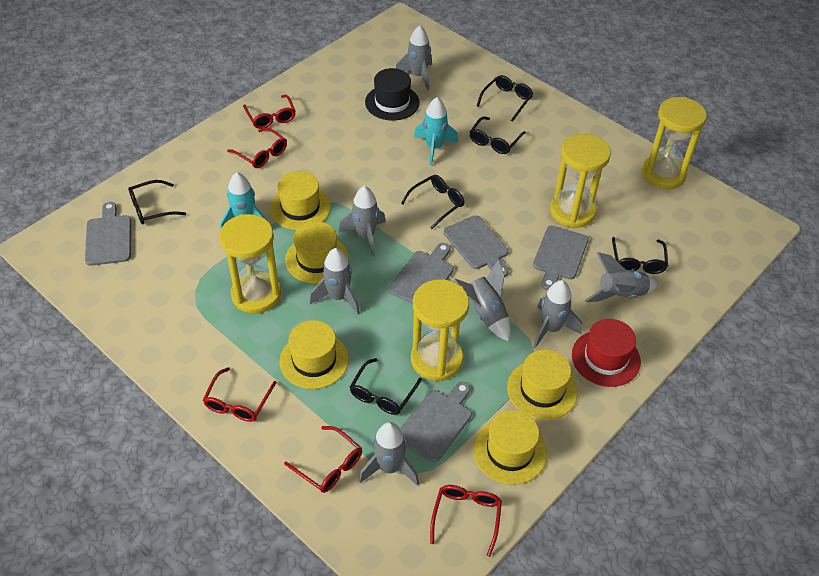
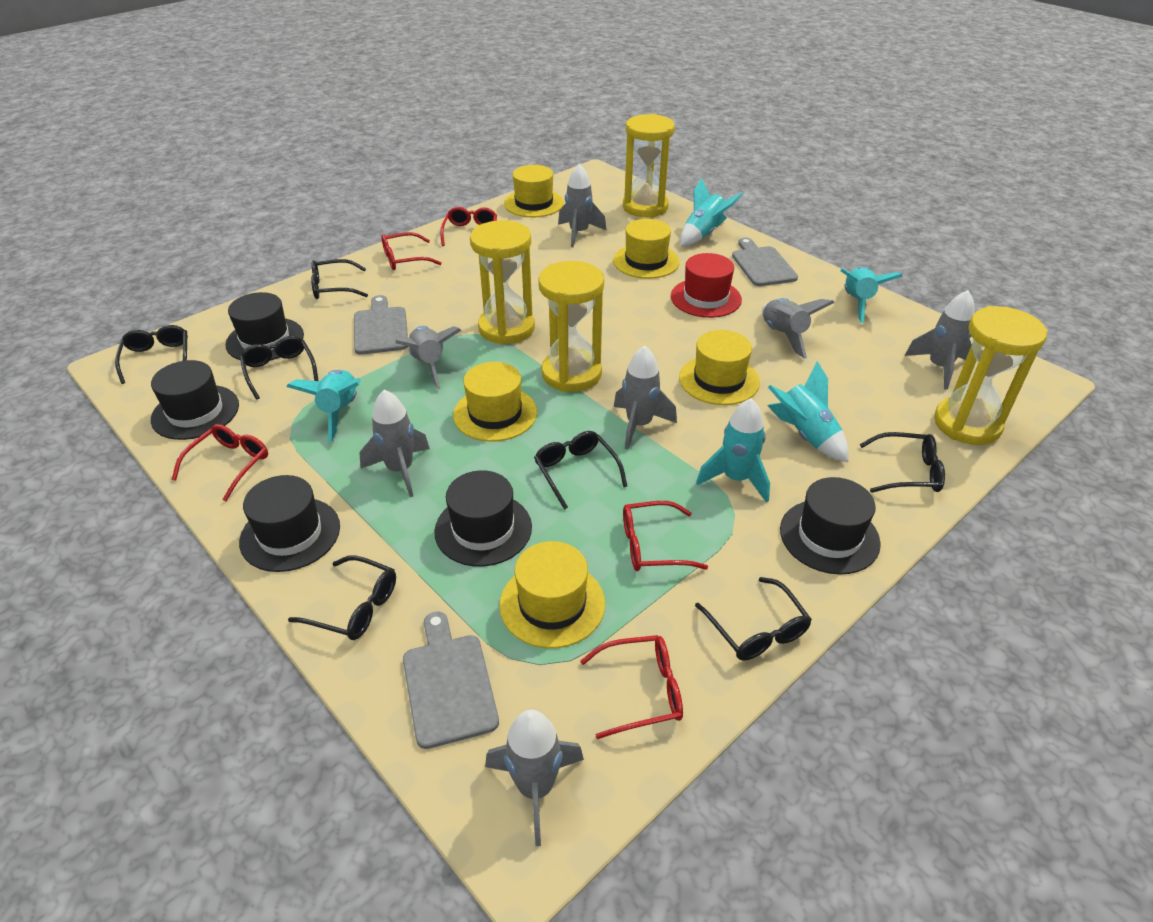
black glasses: [128,180,186,224] [350,358,422,415] [401,175,464,229] [470,117,526,154] [477,75,533,122] [612,237,668,274] = 6 -> [115,325,188,384] [240,336,319,400] [288,555,396,640] [311,259,368,299] [534,431,627,510] [695,577,812,661] [860,432,945,493] = 7
black hat: [365,68,420,121] = 1 -> [151,360,239,440] [225,292,304,360] [239,475,340,572] [434,470,532,567] [780,477,881,575] = 5
grey cutting board: [85,202,131,266] [389,243,454,304] [400,382,472,462] [444,215,509,277] [533,226,589,291] = 5 -> [354,295,408,355] [403,611,499,749] [732,238,798,286] = 3
turquoise rocket: [220,172,267,230] [414,97,458,166] = 2 -> [287,370,361,442] [680,178,744,246] [696,398,770,503] [767,361,849,462] [840,266,903,323] = 5

